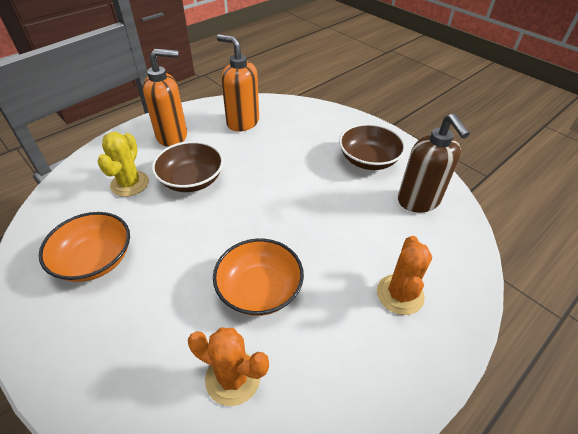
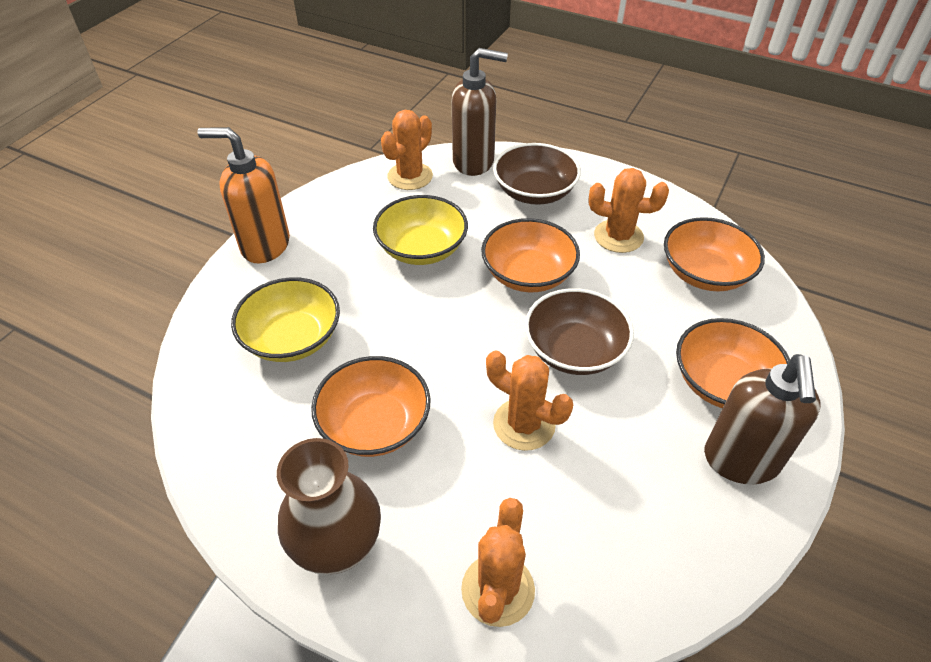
brown soap dispenser: [398,113,470,213] = 1 -> [452,48,508,176] [704,354,821,485] = 2
brown vase: none = 0 -> [277,438,381,575] = 1
orange bowl: [39,212,130,282] [213,239,304,316] = 2 -> [311,356,431,457] [481,218,580,292] [664,217,765,292] [676,318,790,408] = 4
orange cactus: [188,328,269,406] [377,236,432,315] = 2 -> [381,110,433,190] [461,498,535,627] [486,350,573,451] [588,168,669,253] = 4
orange soap dispenser: [143,49,187,147] [217,34,259,131] = 2 -> [197,127,290,263] = 1
yellow bowl: none = 0 -> [231,277,340,362] [373,195,468,265] = 2
yellow cactus: [97,132,149,197] = 1 -> none = 0

